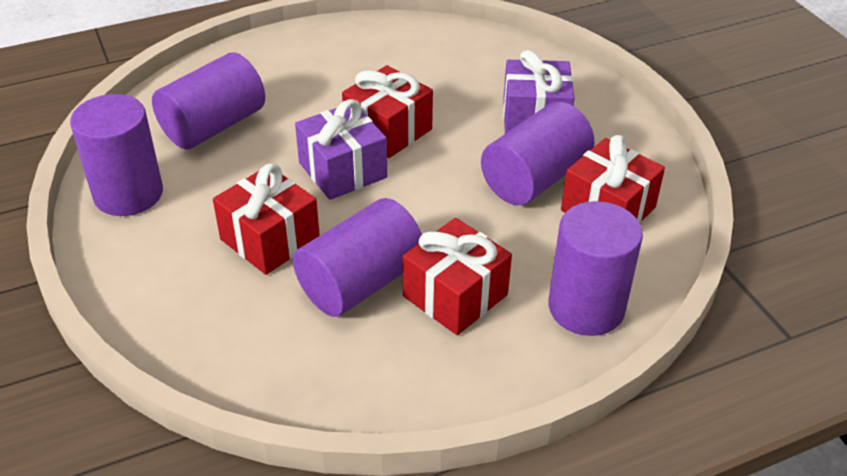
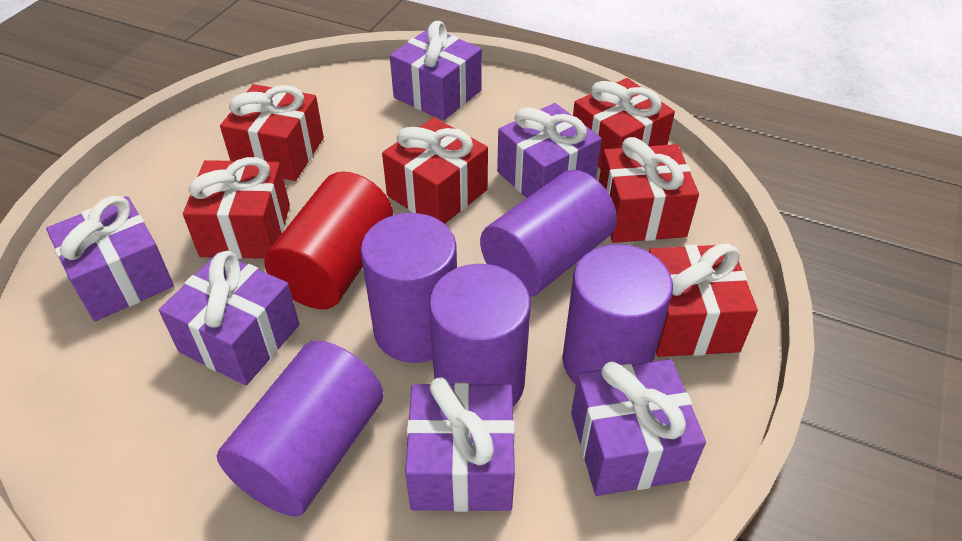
purple gift: [295,99,387,200] [503,50,574,134] = 2 -> [46,196,174,321] [159,251,299,385] [390,21,482,121] [405,378,515,512] [497,103,602,198] [571,359,706,496] = 6
red cylinder: none = 0 -> [264,172,393,309] = 1
red gift: [213,164,320,275] [342,65,433,158] [403,218,512,335] [561,135,665,223] = 4 -> [183,157,290,259] [220,84,324,181] [382,117,488,224] [573,78,675,169] [599,137,699,243] [649,243,758,357] = 6

